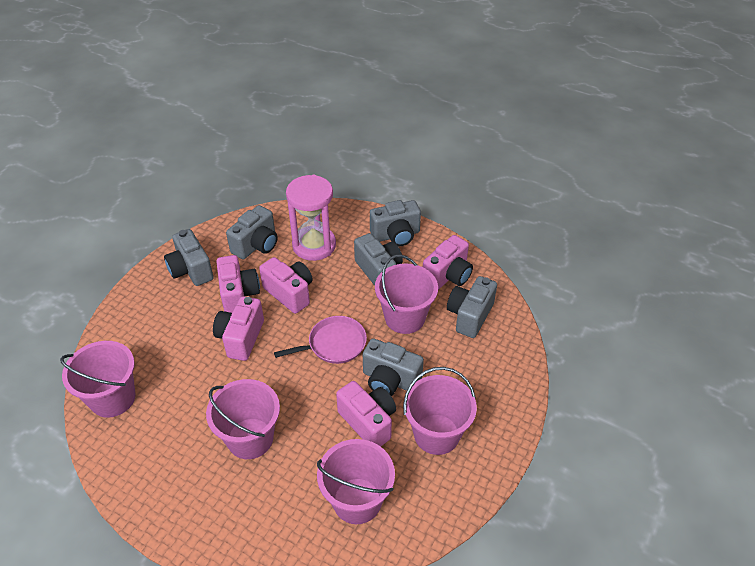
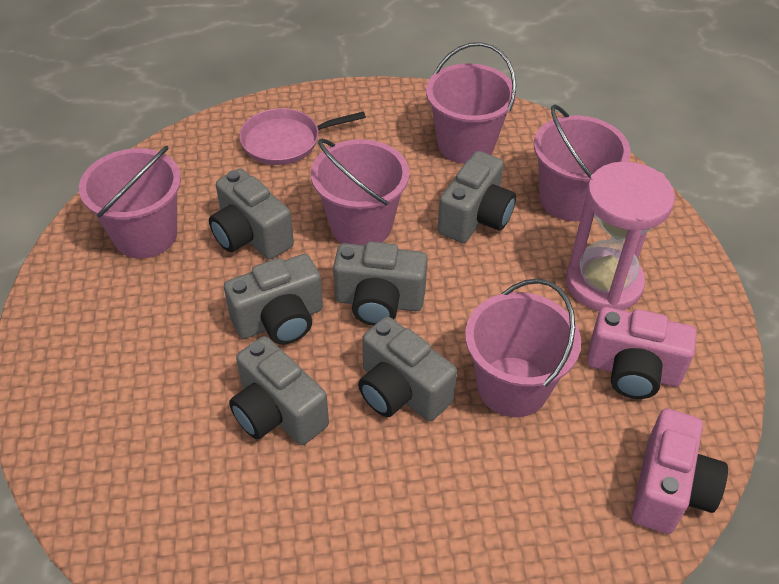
pink camera: [213,296,264,361] [216,255,260,313] [259,257,313,314] [336,381,396,447] [423,235,473,290] = 5 -> [587,307,696,399] [632,408,728,534] = 2

